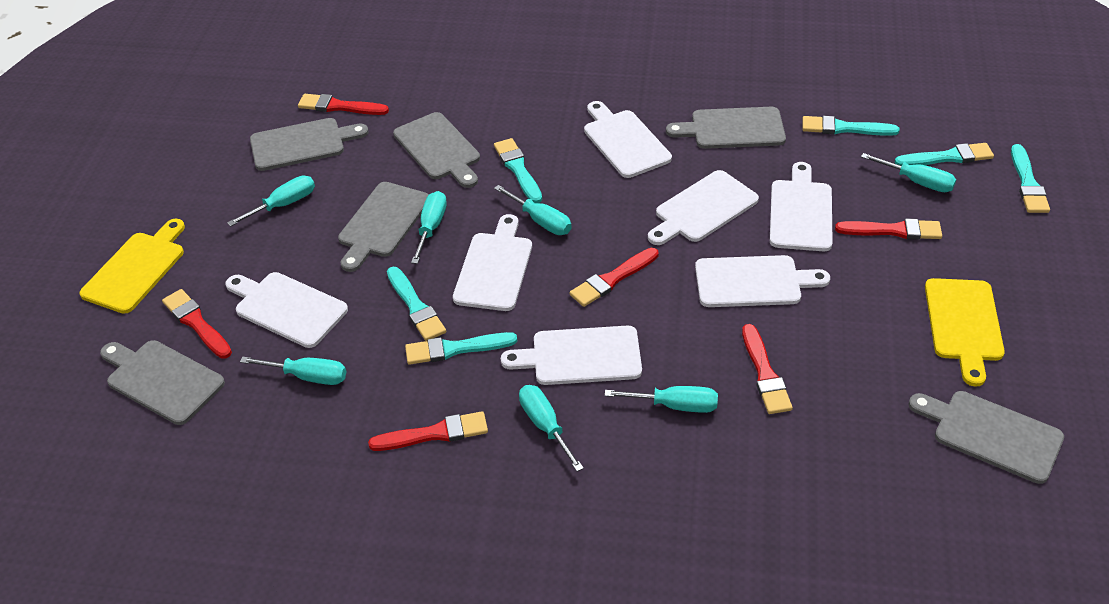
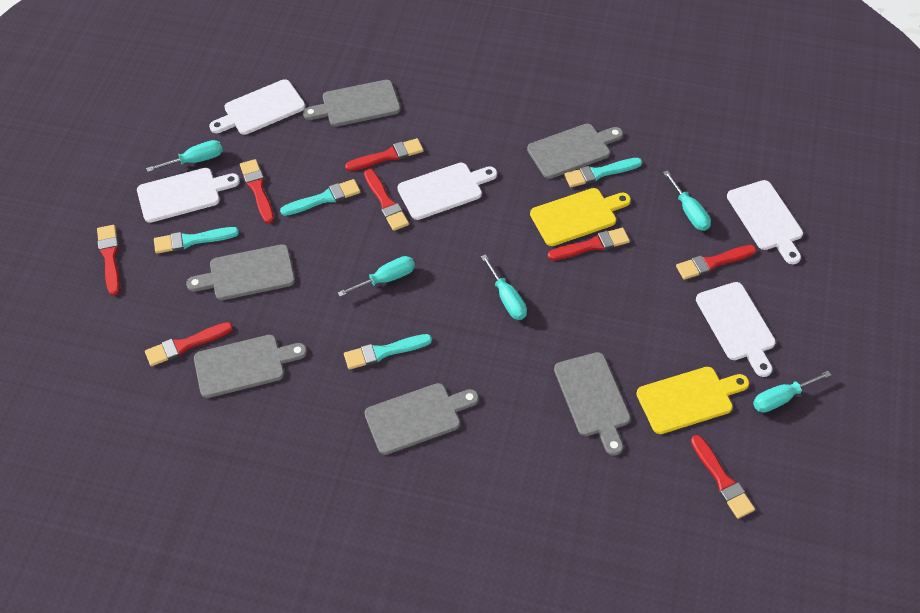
red brush: [162,289,232,359] [298,94,389,115] [368,411,488,451] [569,248,659,307] [742,324,793,414] [835,218,942,240] = 6 -> [97,225,120,296] [145,322,233,366] [240,159,274,224] [345,138,423,171] [364,169,409,231] [548,228,630,260] [676,245,756,280] [691,435,755,519] = 8
turquoise brush: [387,267,446,341] [405,332,517,365] [494,138,542,203] [802,116,900,136] [895,143,994,166] [1011,144,1050,213] = 6 -> [154,227,239,254] [280,179,360,216] [344,334,432,370] [564,158,642,187] = 4
turquoise screwdriver: [227,176,315,227] [240,357,346,385] [411,191,447,264] [494,185,572,235] [519,385,584,472] [605,386,718,413] [861,153,956,192] = 7 -> [146,140,223,172] [338,256,415,297] [481,254,527,320] [663,170,711,231] [753,371,831,413] = 5
white cutting board: [225,272,348,348] [453,214,532,311] [501,326,642,385] [584,101,672,178] [648,170,759,245] [695,255,830,307] [770,162,833,251] = 7 -> [137,168,240,223] [209,79,305,135] [397,163,497,220] [696,282,776,377] [727,180,803,264] = 5

